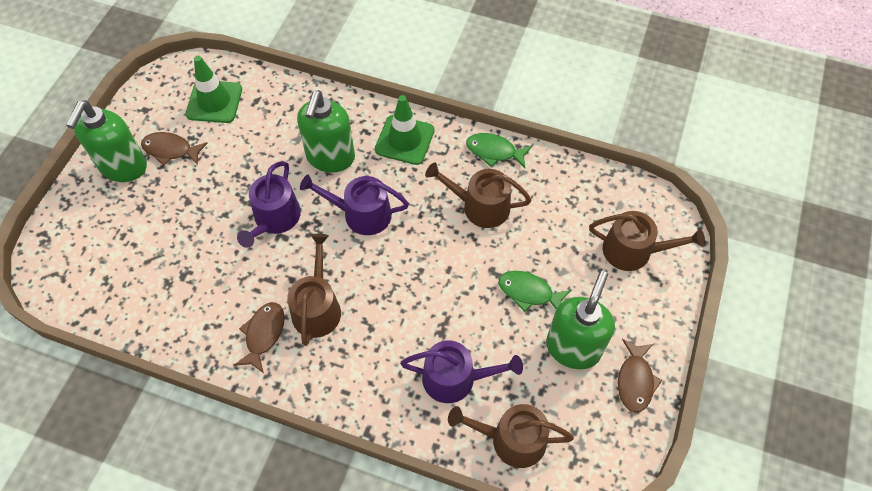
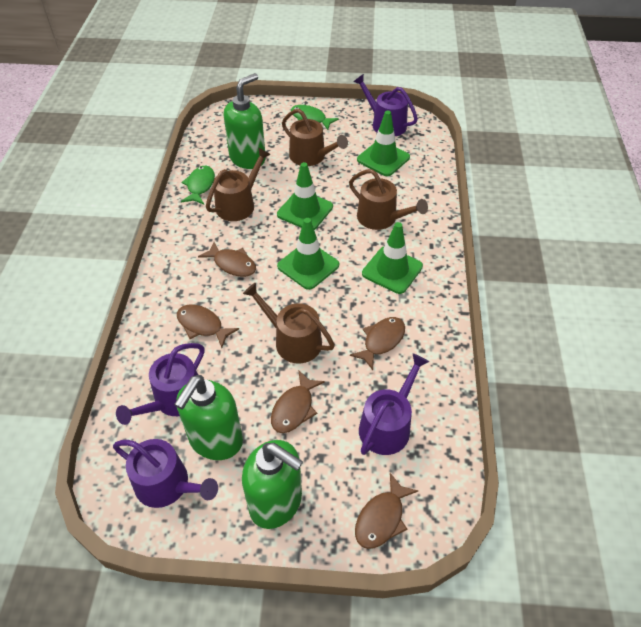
brown fish: [141,132,208,166] [234,302,285,373] [618,339,662,412] = 3 -> [177,304,239,348] [198,242,256,277] [271,371,325,433] [350,317,405,370] [355,473,418,549] = 5
green traffic cone: [186,56,242,123] [375,95,435,165] = 2 -> [277,162,333,230] [277,218,339,290] [357,111,410,176] [362,222,423,294] = 4
purple watering can: [237,161,301,248] [300,174,409,235] [400,340,523,403] = 3 -> [113,439,218,508] [116,343,205,425] [353,74,418,136] [359,353,429,455] = 4

